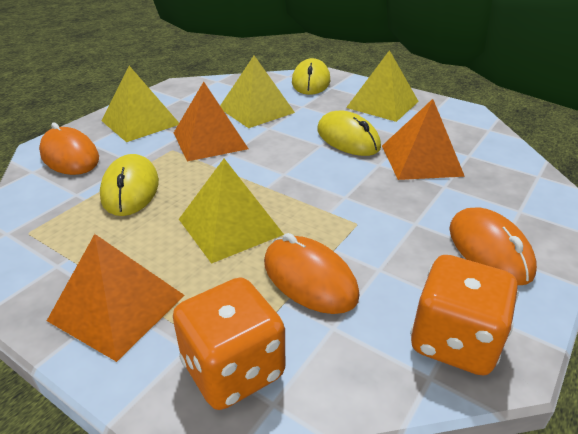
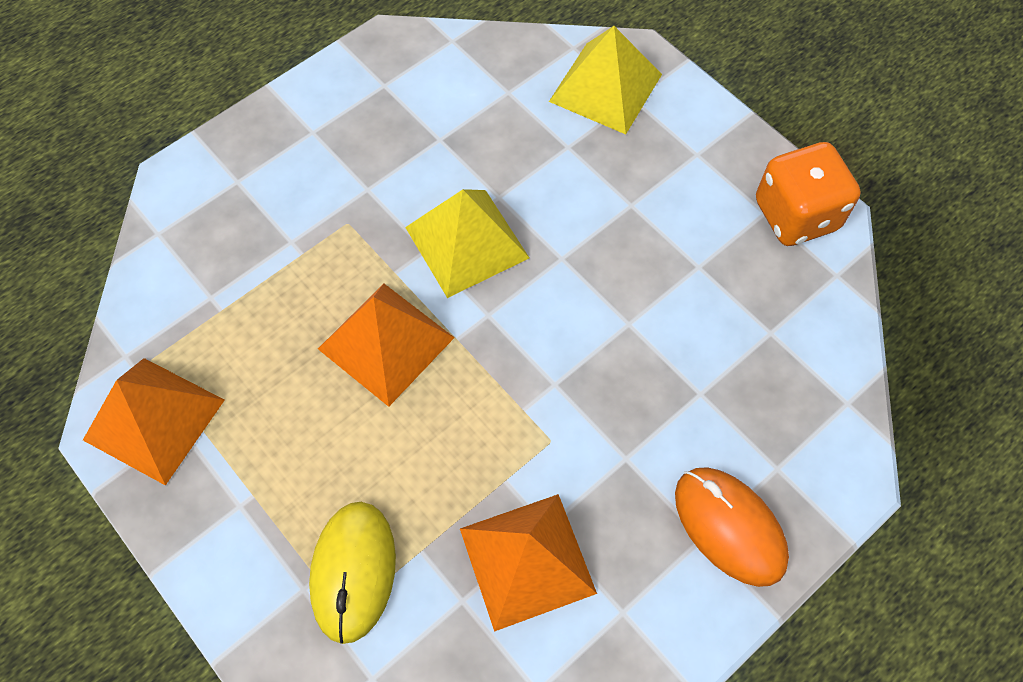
orange dice: [173,278,285,410] [410,255,519,375] = 2 -> [756,142,861,246] = 1
orange mouse: [39,122,99,175] [264,233,359,314] [449,207,537,285] = 3 -> [675,467,789,587] = 1
yellow mouse: [100,154,159,216] [292,58,330,95] [317,111,381,156] = 3 -> [309,502,396,644] = 1
yellow pyramid: [101,66,179,142] [179,159,284,264] [220,55,295,128] [346,50,419,122] = 4 -> [405,189,529,298] [549,26,662,134] = 2

